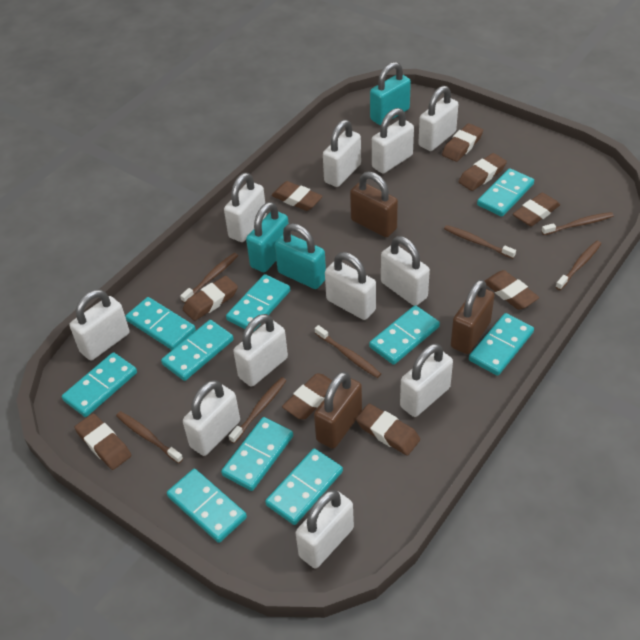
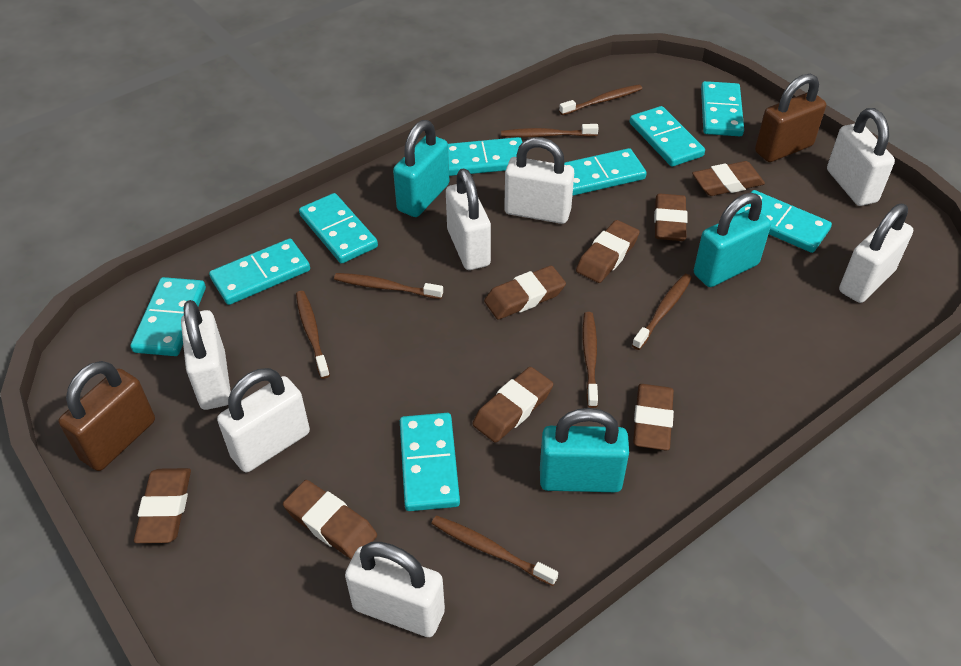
brown eraser: [74,414,131,470] [183,276,238,321] [271,181,323,211] [282,373,332,419] [356,404,420,456] [442,123,483,162] [459,153,507,191] [485,270,539,310] [513,193,560,227] = 9 -> [134,468,191,543] [283,480,377,560] [473,367,553,443] [484,265,566,320] [576,220,640,283] [633,384,674,450] [654,194,687,241] [692,161,765,196] = 8
brown padlock: [314,371,362,449] [350,171,398,237] [451,279,495,354] = 3 -> [58,361,155,471] [755,74,826,162] = 2
turquoise domino: [62,352,137,417] [125,297,196,350] [161,320,234,381] [167,469,247,543] [221,417,293,491] [226,274,290,332] [265,449,343,525] [369,305,440,365] [469,313,534,376] [477,168,534,217] = 10 -> [130,277,206,356] [209,239,310,305] [299,193,378,264] [400,413,460,511] [448,137,523,176] [564,148,647,196] [630,106,705,167] [701,81,744,136] [734,190,832,253] = 9
white padlock: [69,289,130,360] [183,380,240,456] [224,173,267,242] [233,314,288,387] [296,490,354,568] [323,120,361,187] [325,252,376,320] [372,108,414,173] [381,236,430,306] [400,343,453,417] [418,86,458,151] = 11 -> [181,300,231,410] [217,368,310,472] [345,542,445,637] [446,168,491,270] [504,137,574,224] [827,108,895,206] [839,204,913,303] = 7

